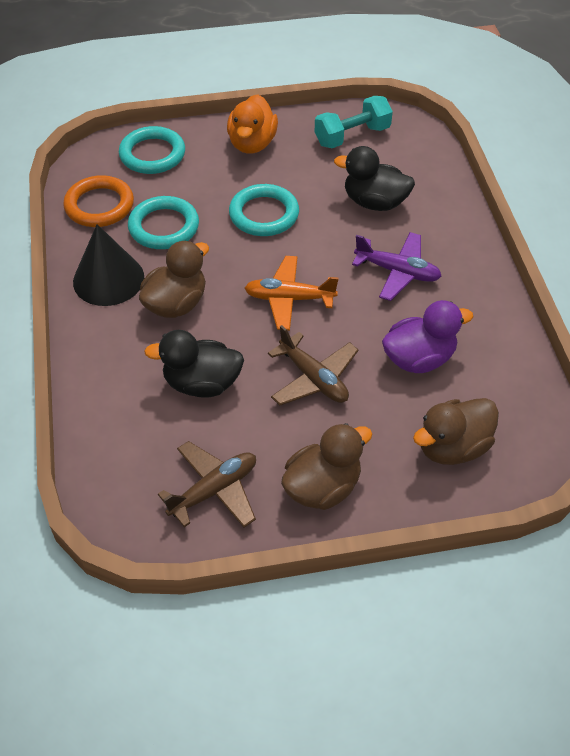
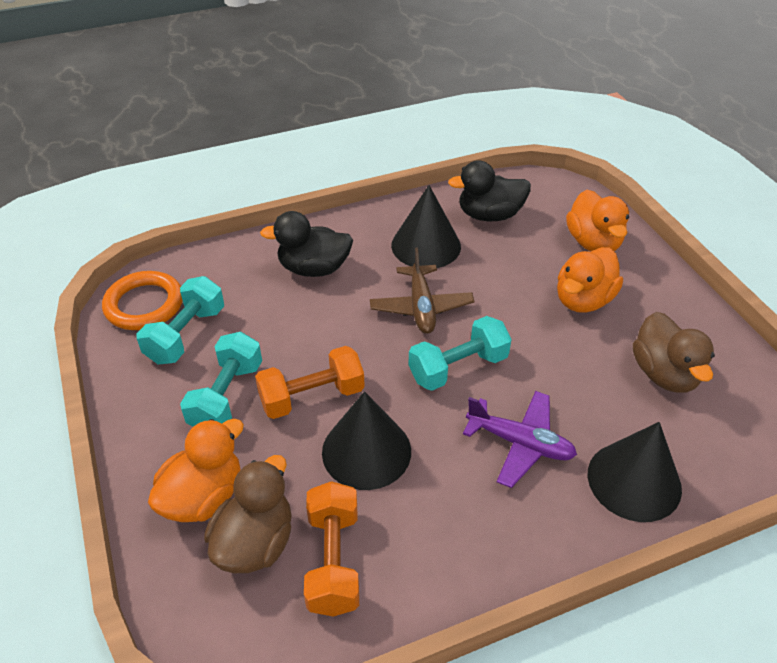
black cone: [73,224,144,306] = 1 -> [322,391,411,490] [391,185,461,268] [588,422,682,522] = 3
brown duck: [139,241,209,318] [281,423,372,510] [413,398,499,465] = 3 -> [204,455,292,573] [633,312,715,393] = 2
brown plane: [158,441,256,527] [268,325,359,406] = 2 -> [370,248,474,334] = 1
orange duck: [227,94,278,154] = 1 -> [148,419,244,522] [557,247,623,313] [566,190,629,251] = 3
orange dumbbell: none = 0 -> [255,346,365,419] [304,481,359,617] = 2
orange plane: [245,256,339,330] = 1 -> none = 0
purple duck: [382,300,473,373] = 1 -> none = 0
turquoise dumbbell: [315,96,393,148] = 1 -> [136,276,224,364] [180,331,262,427] [409,316,512,391] = 3
turquoise ring: [119,126,185,174] [128,196,199,249] [229,184,299,236] = 3 -> none = 0

